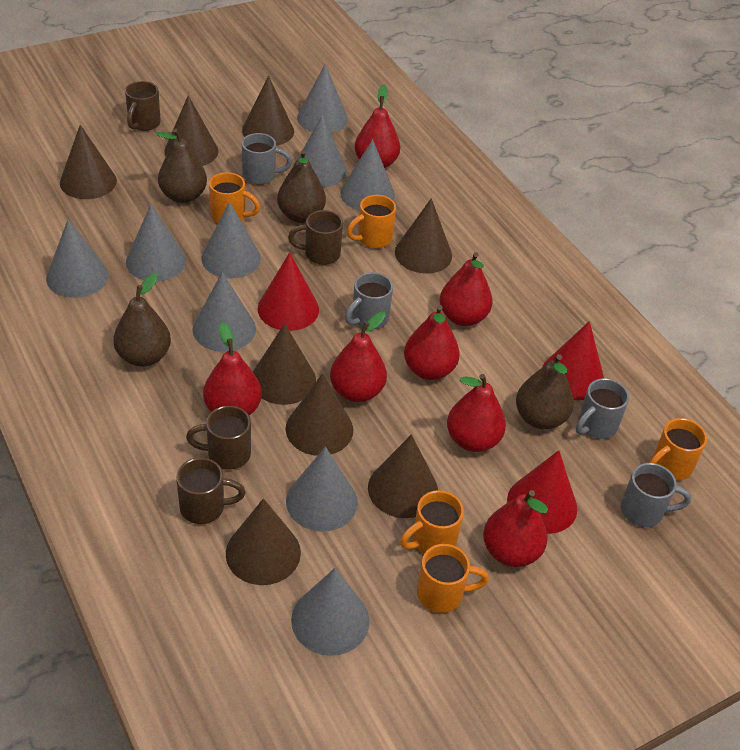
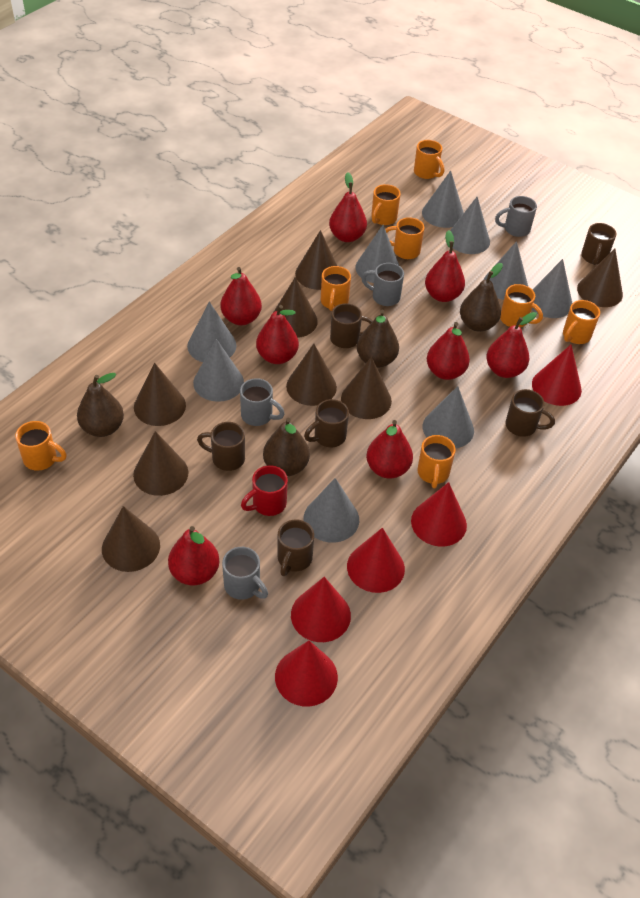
brown mug: [125,81,161,131] [176,458,246,524] [186,405,251,470] [288,210,343,265] = 4 -> [197,422,245,471] [278,519,314,576] [304,399,349,447] [330,303,373,348] [505,389,555,437] [581,223,616,265] = 6
orange mug: [209,172,260,223] [347,195,396,248] [400,490,464,554] [417,544,489,613] [649,418,707,480] = 5 -> [15,421,67,471] [321,266,351,311] [371,184,401,225] [385,217,424,259] [414,140,444,179] [417,435,456,488] [500,284,543,327] [563,300,600,344] = 8
red cone: [258,252,319,331] [507,450,577,534] [542,321,604,400] = 3 -> [275,640,338,706] [291,577,351,642] [347,528,405,593] [411,482,467,547] [532,345,582,406] = 5
red mug: none = 0 -> [241,465,288,516] = 1
red pear: [203,322,262,415] [330,311,387,402] [354,85,400,168] [404,305,460,380] [440,252,492,326] [447,374,506,452] [483,490,548,567] = 7 -> [168,526,219,585] [220,267,262,325] [256,305,299,364] [329,172,367,242] [366,420,413,479] [425,230,465,302] [427,322,470,380] [486,312,537,378] = 8

